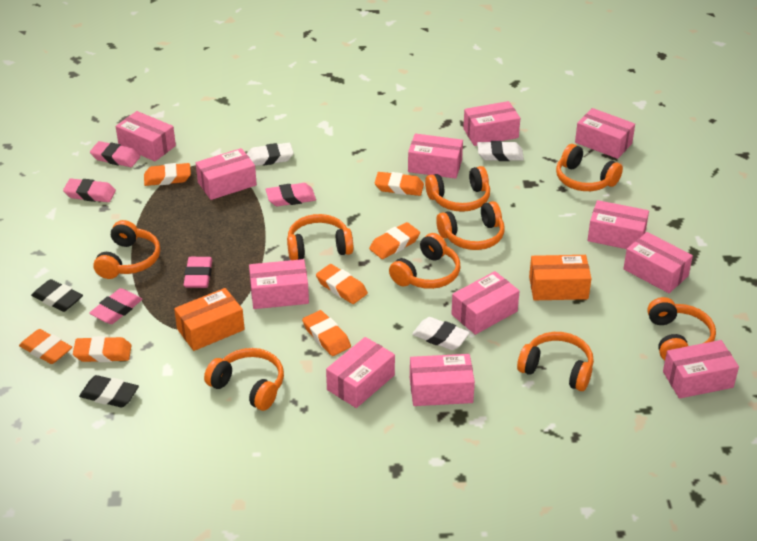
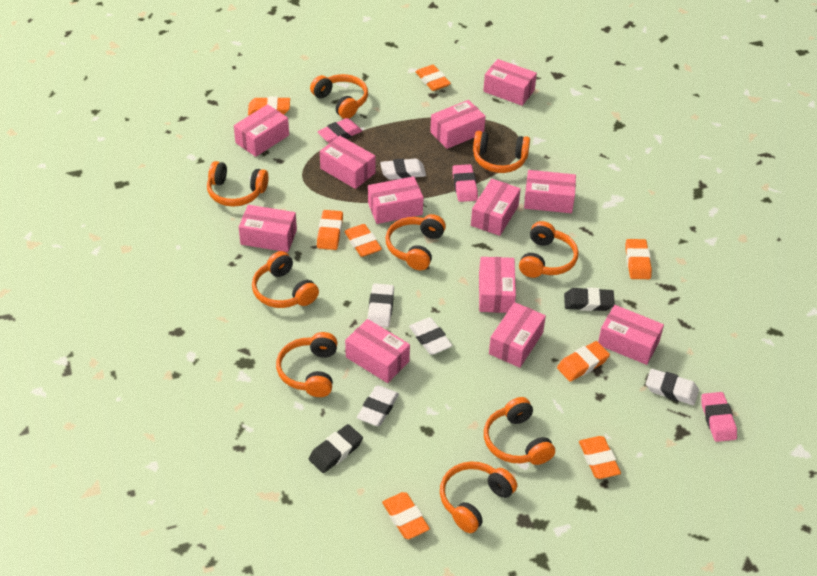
orange box: [174,288,245,351] [529,255,592,300] = 2 -> none = 0
orange eraser: [19,329,72,364] [73,336,132,362] [144,163,191,186] [302,310,351,356] [316,264,368,304] [369,222,420,259] [375,172,424,196] = 7 -> [248,97,290,115] [317,210,343,250] [344,224,382,257] [382,492,430,539] [416,65,451,91] [557,341,610,382] [579,436,621,479] [625,239,652,279] = 8
pink eraser: [63,179,116,202] [89,288,142,324] [90,141,140,167] [184,257,212,288] [265,183,316,206] = 5 -> [317,118,362,143] [452,164,478,202] [701,392,737,442] = 3
white eraser: [247,143,294,166] [412,317,470,350] [477,141,524,161] = 3 -> [357,385,399,426] [368,283,394,327] [380,158,426,180] [409,317,453,355] [646,369,699,405] = 5

